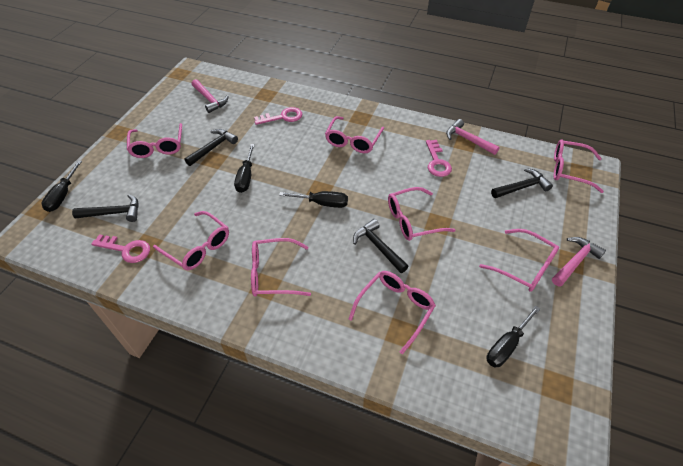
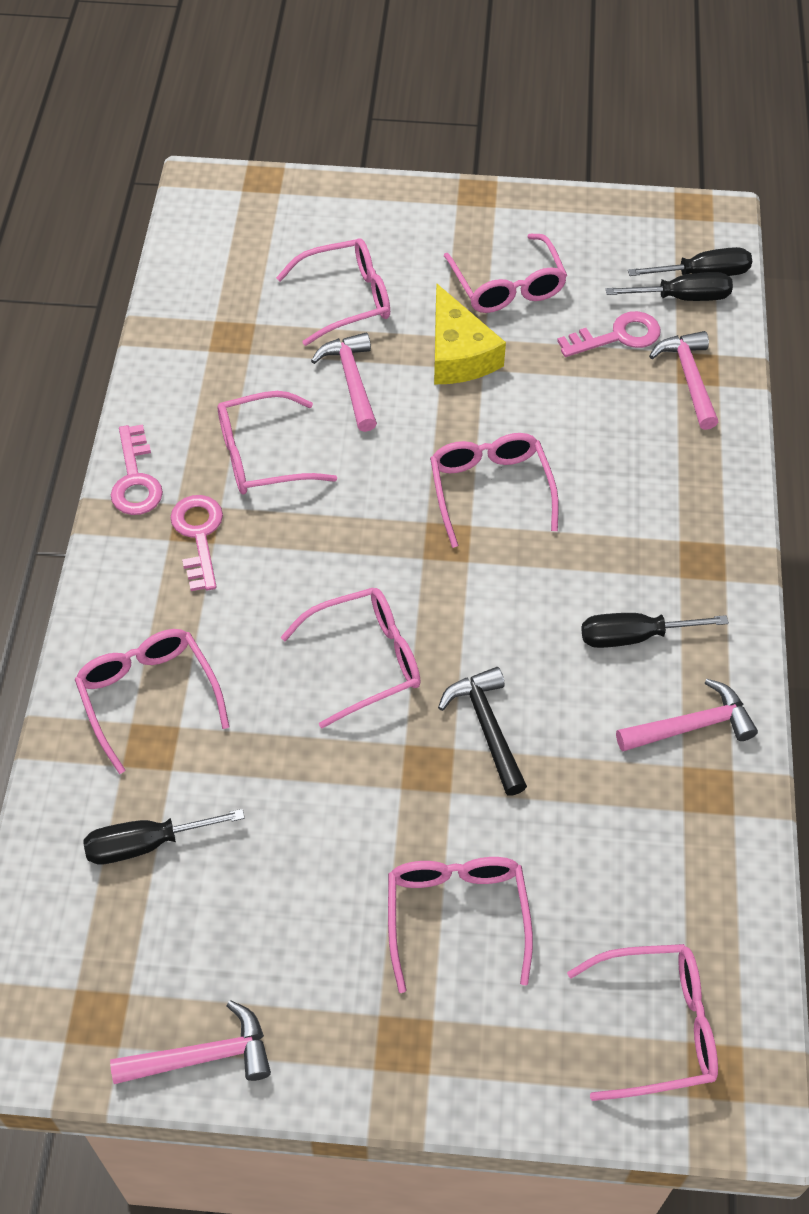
black hammer: [72,194,139,222] [184,129,238,166] [353,219,409,273] [491,168,553,198] = 4 -> [438,667,527,796] = 1
pink hammer: [192,79,229,113] [446,119,500,155] [552,237,606,287] = 3 -> [110,1000,271,1084] [311,332,377,432] [616,679,758,752] [649,331,718,430] = 4
yellow cheese: none = 0 -> [434,284,506,385] = 1

